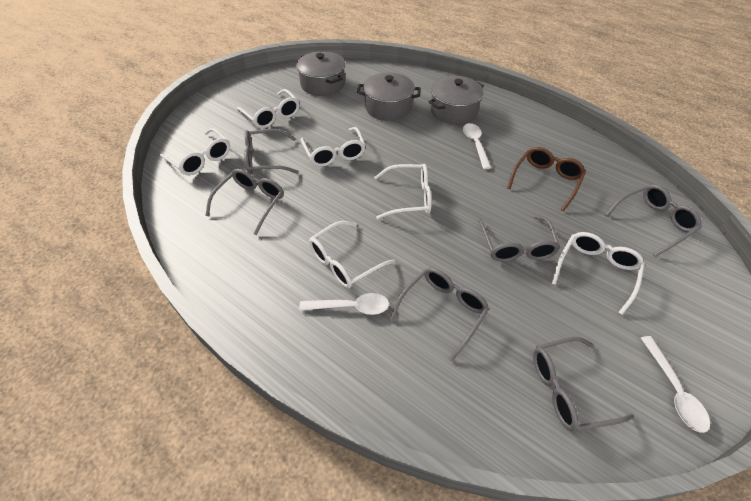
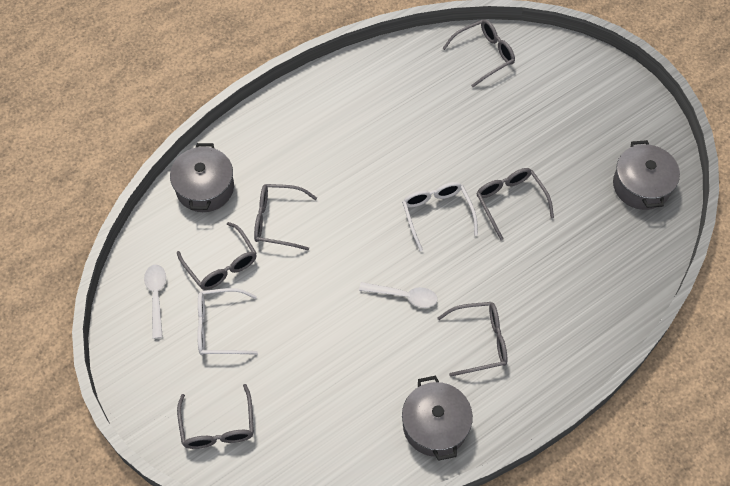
brown glasses: [507,147,586,211] = 1 -> none = 0
white glasses: [160,128,230,175] [237,89,300,128] [301,127,366,167] [309,221,395,288] [374,164,432,219] [552,232,645,315] = 6 -> [197,288,258,355] [402,182,478,251] = 2
white spoon: [299,293,389,315] [463,123,491,169] [641,336,710,433] = 3 -> [144,265,166,339] [359,282,438,308] = 2

